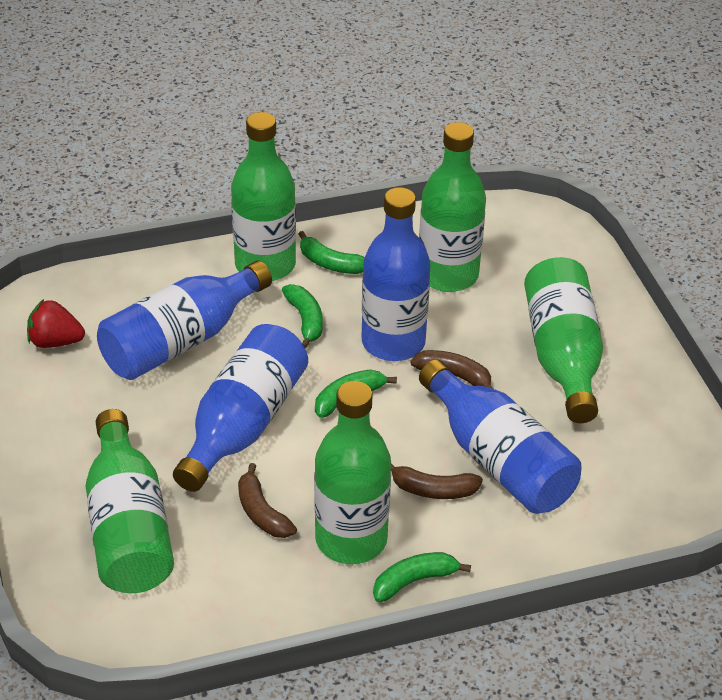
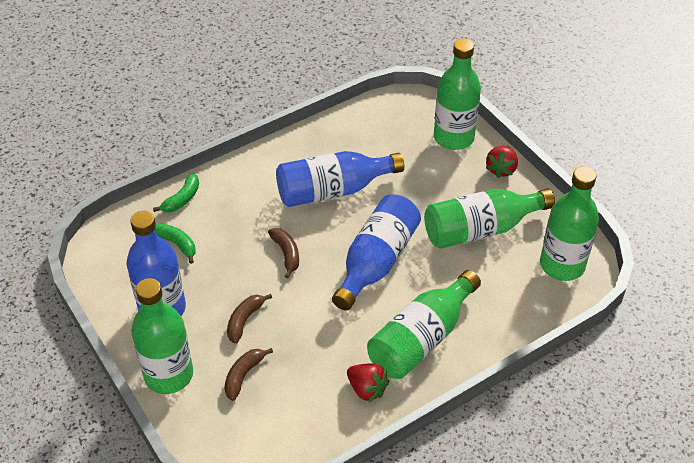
blue bottle: [97,261,272,380] [173,324,308,492] [361,187,431,361] [419,359,582,514] = 4 -> [127,211,186,316] [276,151,404,207] [332,194,421,311] = 3
green banana: [282,284,323,349] [299,231,364,274] [315,370,397,418] [373,552,471,602] = 4 -> [153,173,199,212] [155,224,196,264] = 2
red strawberry: [27,299,85,348] = 1 -> [347,364,389,403] [486,146,518,178] = 2

